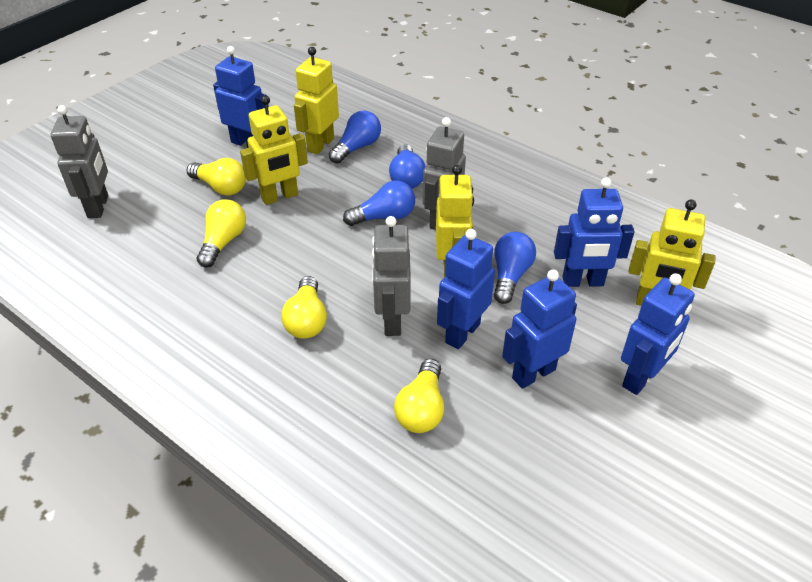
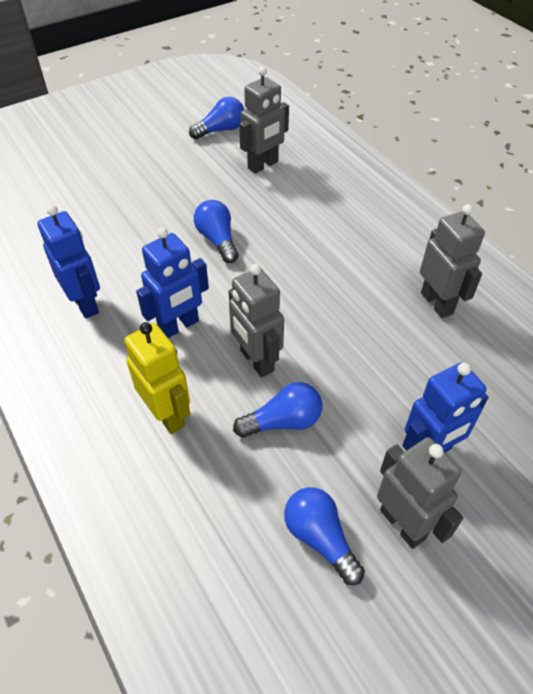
blue robot: [213,46,269,148] [437,229,495,349] [502,270,577,389] [554,178,635,287] [621,274,695,395] = 5 -> [37,205,100,318] [136,227,209,338] [403,362,488,452] = 3
grey robot: [51,105,108,218] [372,216,411,336] [422,117,466,230] = 3 -> [228,264,284,377] [239,67,289,174] [377,437,463,549] [420,204,485,318] = 4
yellow light bulb: [187,158,246,195] [197,199,246,268] [281,276,327,339] [394,359,444,433] = 4 -> none = 0
yellow robot: [240,95,308,205] [294,47,339,155] [436,165,474,277] [628,199,715,306] = 4 -> [124,322,190,434] = 1

